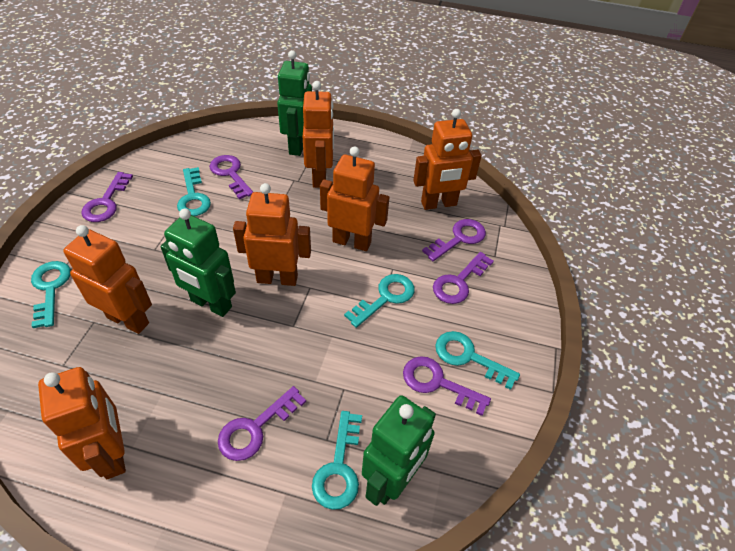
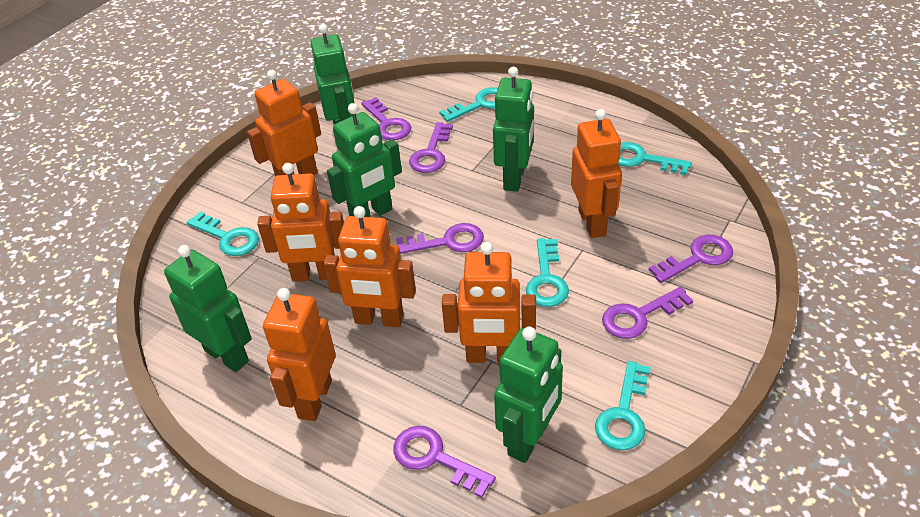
green robot: [160,208,236,317] [277,50,312,156] [362,395,436,506] = 3 -> [164,245,252,372] [310,24,354,124] [327,103,402,217] [493,67,534,192] [494,327,563,463] = 5

